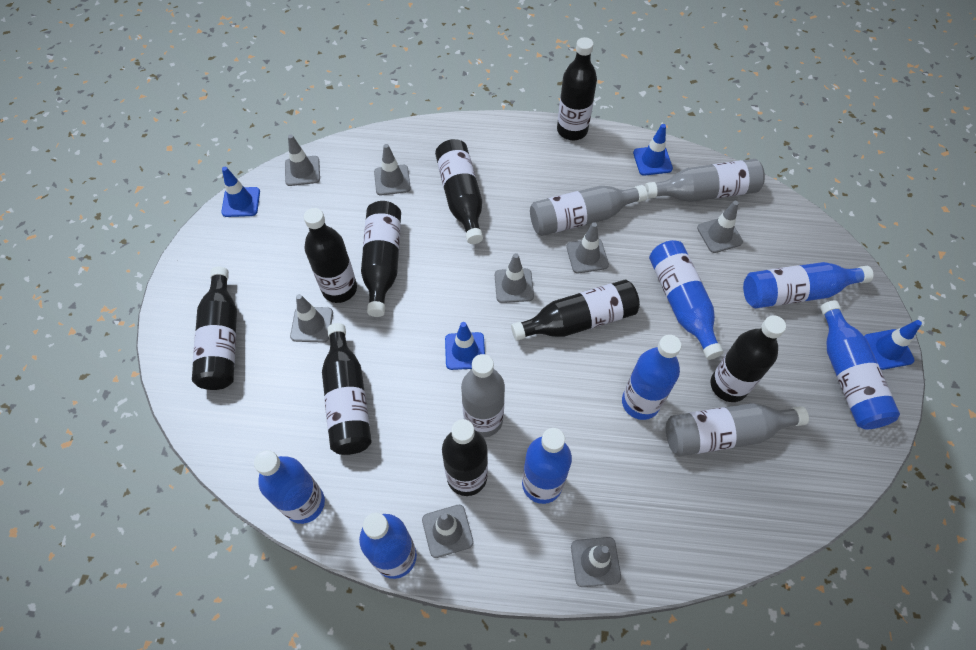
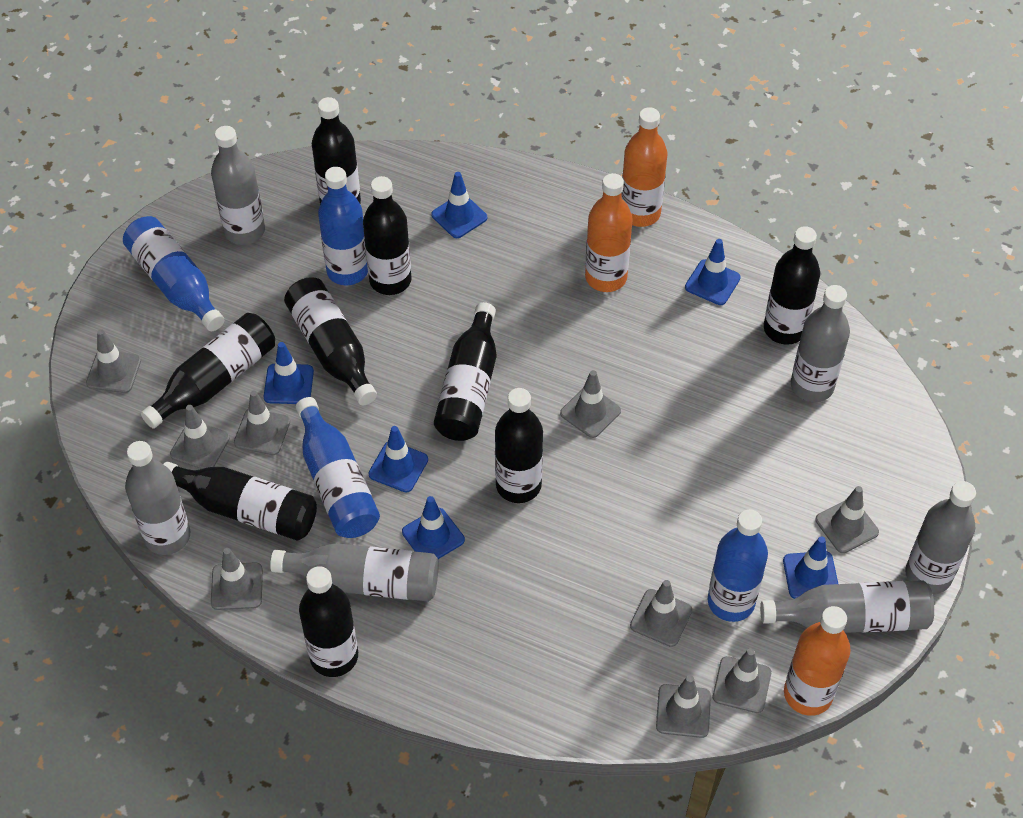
blue bottle: [254,450,325,524] [359,512,417,579] [522,428,572,504] [622,335,681,420] [649,240,724,360] [743,262,874,308] [820,301,900,429] = 7 -> [123,216,224,331] [296,397,380,538] [318,167,368,285] [708,509,768,622] = 4
blue traffic cone: [221,167,260,217] [445,322,485,370] [633,124,673,176] [864,320,922,370] = 4 -> [264,342,314,404] [369,426,428,492] [402,496,465,559] [431,172,487,238] [685,239,741,305] [783,536,838,599] = 6
grey bottle: [461,354,505,437] [530,185,647,236] [645,159,765,202] [666,403,809,456] = 4 -> [125,441,190,555] [211,126,265,245] [270,543,439,602] [760,580,934,633] [791,285,850,402] [905,481,976,594] = 6
grey traffic cone: [285,134,320,186] [290,294,333,343] [374,144,411,195] [422,505,474,558] [495,253,534,303] [567,222,609,273] [571,537,621,587] [697,201,743,253] = 8 -> [86,329,141,393] [170,405,230,469] [211,548,263,610] [234,391,290,455] [560,370,621,438] [630,580,692,647] [656,675,711,738] [713,648,771,713] [815,486,879,553] = 9
orange bottle: none = 0 -> [585,173,633,292] [622,107,667,227] [784,606,851,716] = 3

